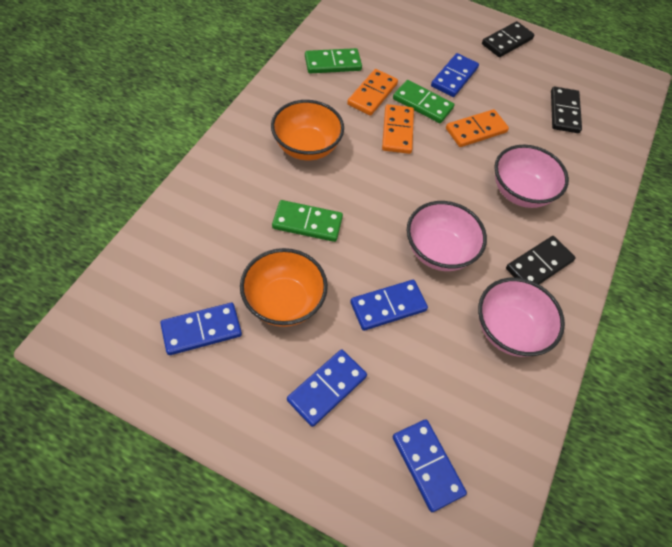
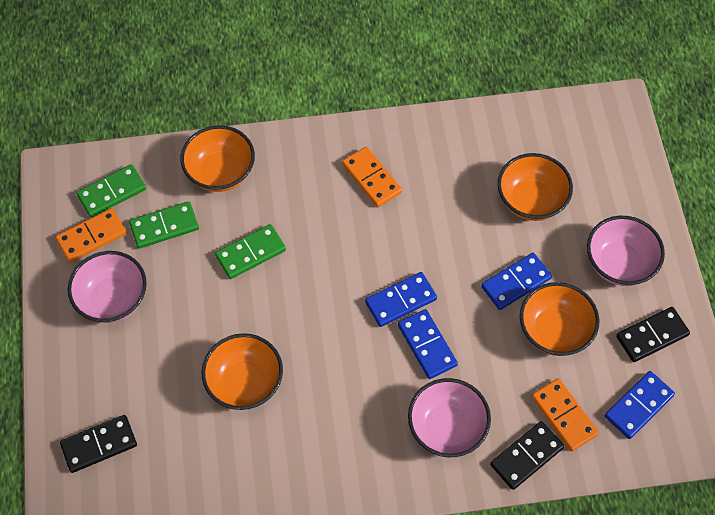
blue domino: [160,303,242,355] [287,349,367,427] [350,280,428,331] [393,419,467,512] [431,53,479,97] = 5 -> [365,272,437,327] [398,309,458,379] [481,253,552,310] [605,371,675,439] = 4
orange bowl: [240,248,328,327] [271,100,344,160] = 2 -> [180,125,255,192] [201,333,283,410] [497,153,573,221] [520,282,600,356] = 4

